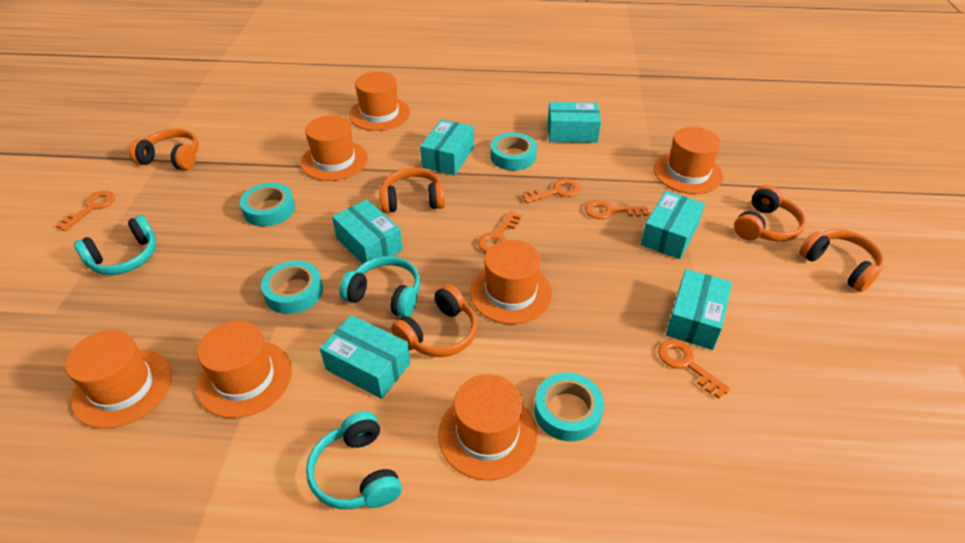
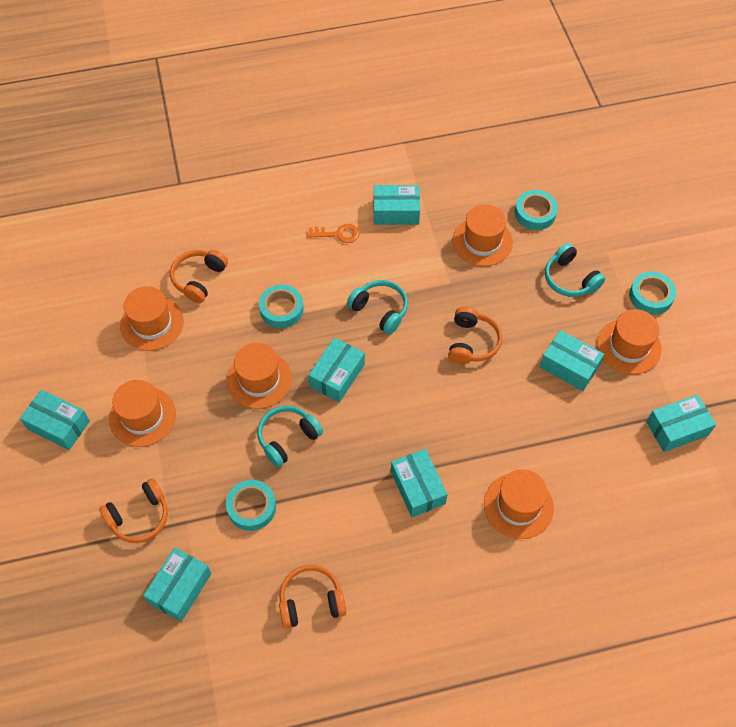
orange hat: [65,330,172,429] [196,321,292,418] [301,115,368,181] [349,72,410,131] [438,374,537,481] [470,240,552,324] [654,127,723,194] = 7 -> [109,380,176,447] [120,286,184,351] [227,343,292,409] [453,204,513,266] [484,469,554,539] [597,309,662,374] = 6
orange headphones: [129,129,199,170] [380,168,445,213] [391,284,477,357] [734,185,806,242] [799,230,884,292] = 5 -> [99,478,168,543] [170,250,228,303] [279,565,347,629] [448,307,502,364] = 4
orange key: [55,190,115,231] [478,211,522,252] [522,179,580,203] [585,200,648,219] [658,340,730,399] = 5 -> [307,224,360,243] = 1
turquoise box: [320,315,411,399] [332,199,403,264] [420,119,474,175] [548,102,601,143] [641,191,705,259] [666,269,732,350] = 6 -> [20,389,90,450] [143,548,211,622] [308,338,365,402] [374,185,420,225] [391,449,447,517] [540,330,604,391] [646,394,716,452] = 7

